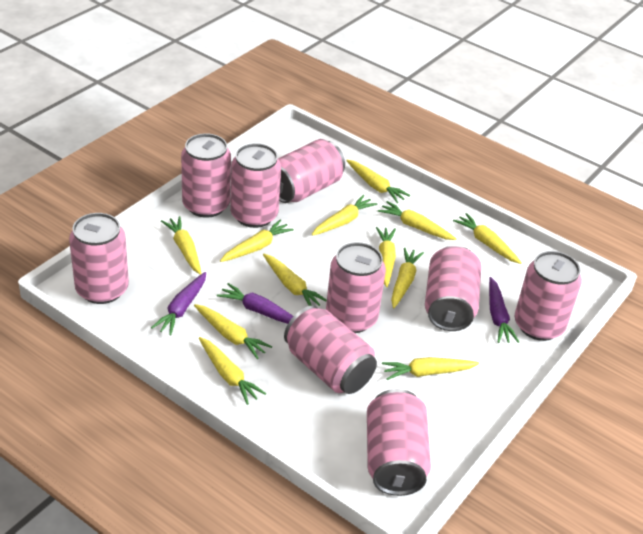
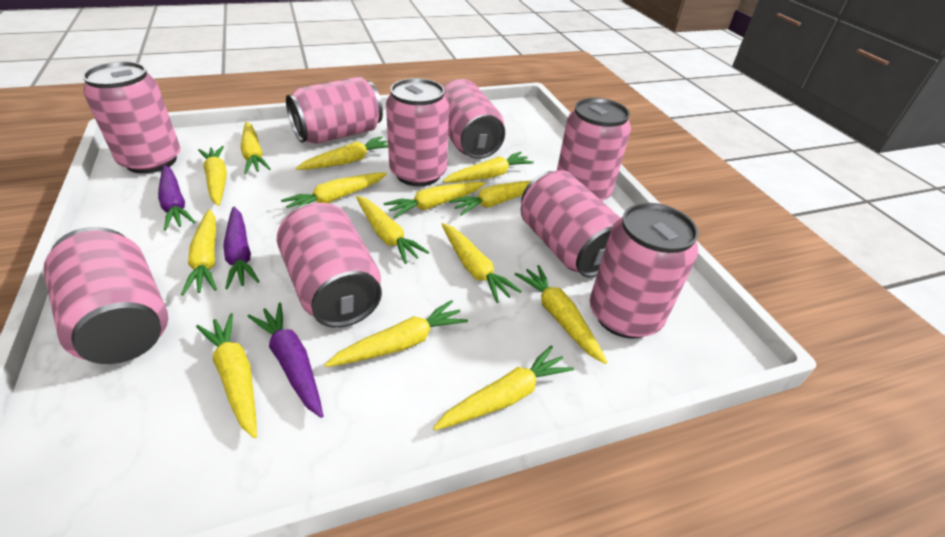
yellow carrot: [161,216,202,275] [194,304,272,359] [199,337,266,405] [220,220,294,262] [263,254,327,306] [312,195,377,236] [346,160,410,203] [376,227,396,287] [378,201,456,240] [382,357,479,380] [391,248,424,308] [453,213,522,264] = 12 -> [181,209,217,295] [196,313,257,438] [198,146,227,206] [241,122,270,174] [281,172,387,210] [296,136,388,170] [325,300,468,367] [356,196,429,264] [384,182,485,218] [433,345,574,430] [442,223,522,303] [443,152,534,183] [449,180,532,216] [515,265,607,364] = 14

